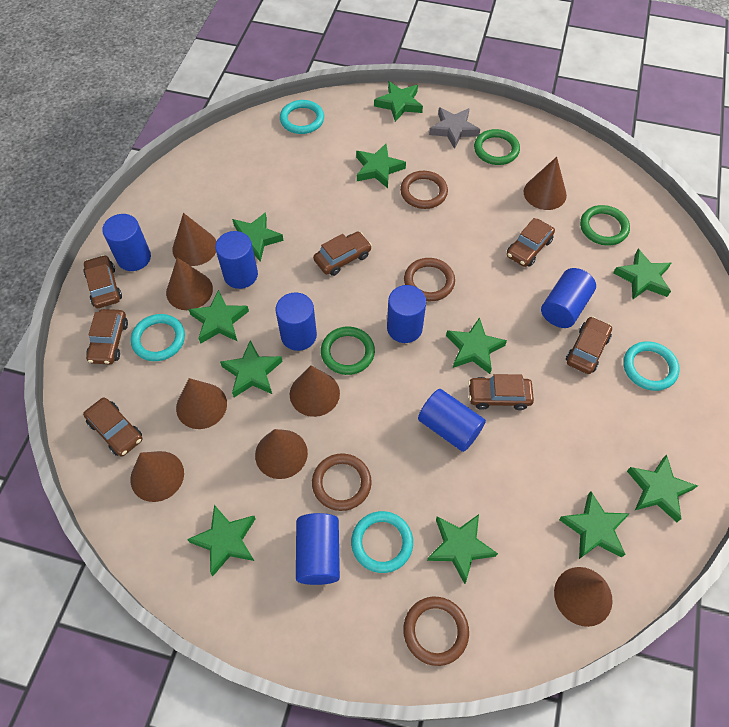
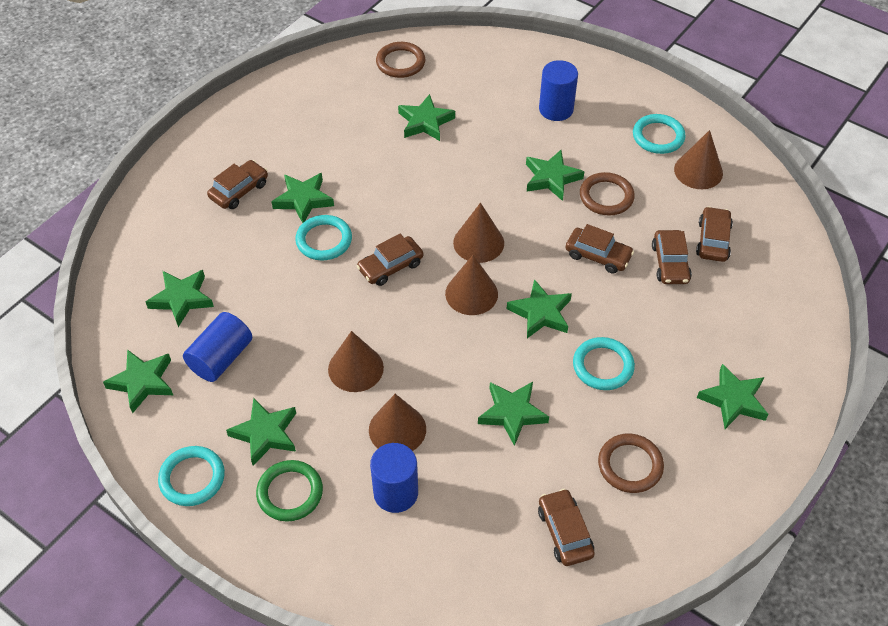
blue cylinder: [102,214,151,271] [215,231,258,289] [276,292,317,351] [296,513,340,585] [387,285,426,343] [418,389,486,452] [541,268,596,328] = 7 -> [183,312,252,382] [370,443,418,513] [539,60,578,121] = 3
brown car: [83,255,122,308] [83,398,142,456] [86,309,128,364] [313,232,372,276] [468,374,534,410] [507,218,555,267] [566,317,612,374] = 7 -> [207,160,268,209] [357,234,424,286] [538,489,595,566] [565,224,634,274] [652,230,692,284] [696,206,733,262] = 6
brown cone: [130,451,184,502] [166,258,213,310] [172,213,217,266] [176,378,227,429] [255,429,308,479] [290,366,340,417] [523,157,567,210] [554,567,612,627] = 8 -> [328,331,384,392] [369,394,426,451] [445,255,498,315] [453,203,504,263] [674,130,723,189] = 5
brown ring: [312,453,372,511] [400,171,448,209] [403,597,469,666] [404,258,455,301] = 4 -> [376,42,425,78] [580,172,635,216] [598,434,664,493] = 3
green ring: [321,327,375,375] [474,129,520,165] [580,205,630,246] = 3 -> [256,460,323,522] = 1
green star: [187,505,256,576] [188,290,249,344] [220,340,283,397] [232,212,284,262] [356,144,406,188] [374,81,423,122] [427,514,498,584] [446,317,507,374] [559,492,630,559] [613,249,671,300] [627,455,698,522] = 11 -> [103,349,173,413] [146,270,214,327] [226,398,296,466] [271,173,334,223] [398,94,455,141] [478,382,549,446] [507,279,572,338] [526,150,584,201] [697,364,769,429] = 9
grey star: [429,107,480,149] = 1 -> none = 0

